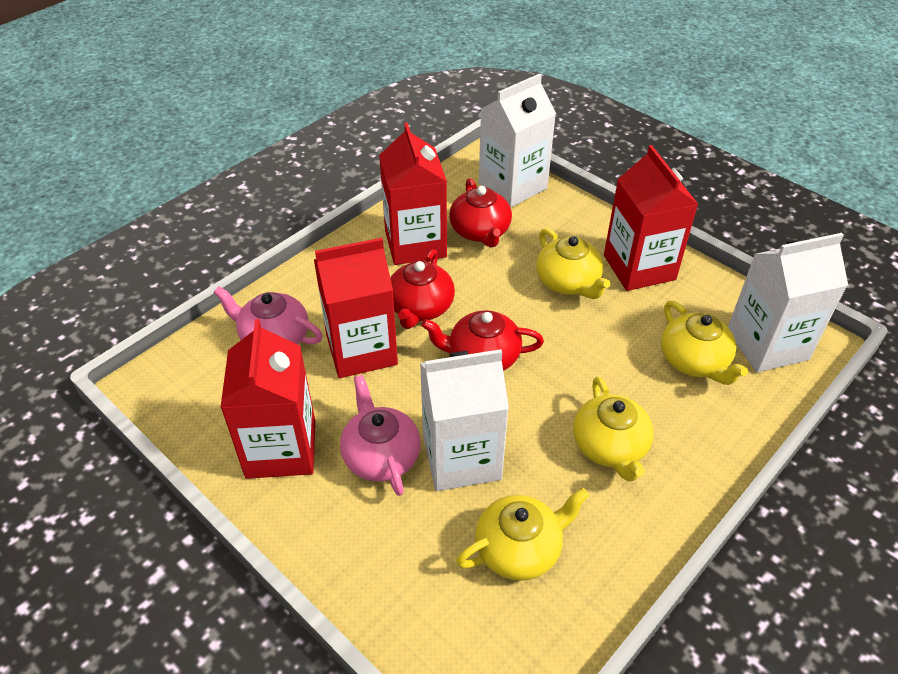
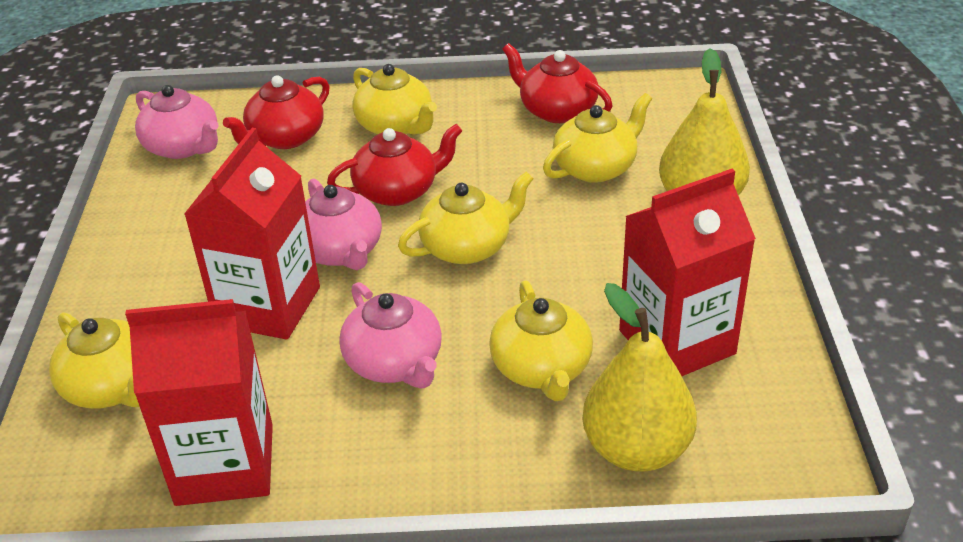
pink teapot: [213,286,323,344] [340,375,421,496] = 2 -> [135,85,219,159] [305,178,382,270] [339,282,442,388] = 3
red carton: [220,319,315,479] [314,238,398,378] [379,123,447,265] [604,145,698,291] = 4 -> [125,299,273,506] [184,128,320,340] [619,169,756,376] = 3
white carton: [420,349,509,491] [479,73,556,208] [728,233,848,372] = 3 -> none = 0
yellow pear: none = 0 -> [582,283,697,471] [659,48,750,195] = 2
yellow teapot: [456,488,589,581] [536,228,610,299] [573,377,654,482] [661,301,748,385] = 4 -> [49,312,140,409] [352,64,437,135] [398,172,533,264] [489,280,593,401] [543,93,652,183] = 5

